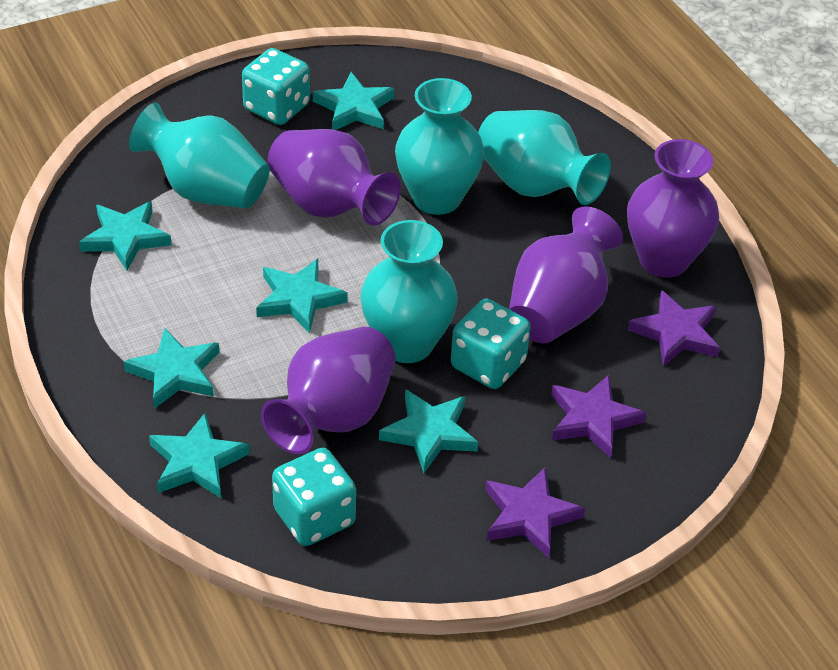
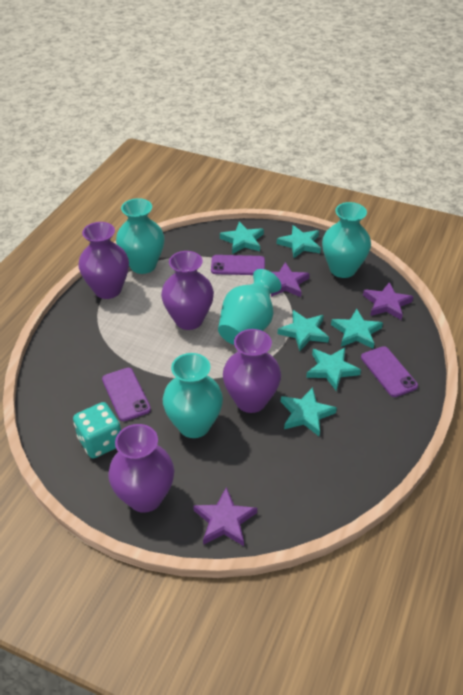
purple phone: none = 0 -> [102,368,151,421] [211,255,265,275] [361,346,418,397] = 3
turquoise dice: [242,48,310,125] [272,448,356,546] [451,299,531,389] = 3 -> [73,402,121,458] = 1

